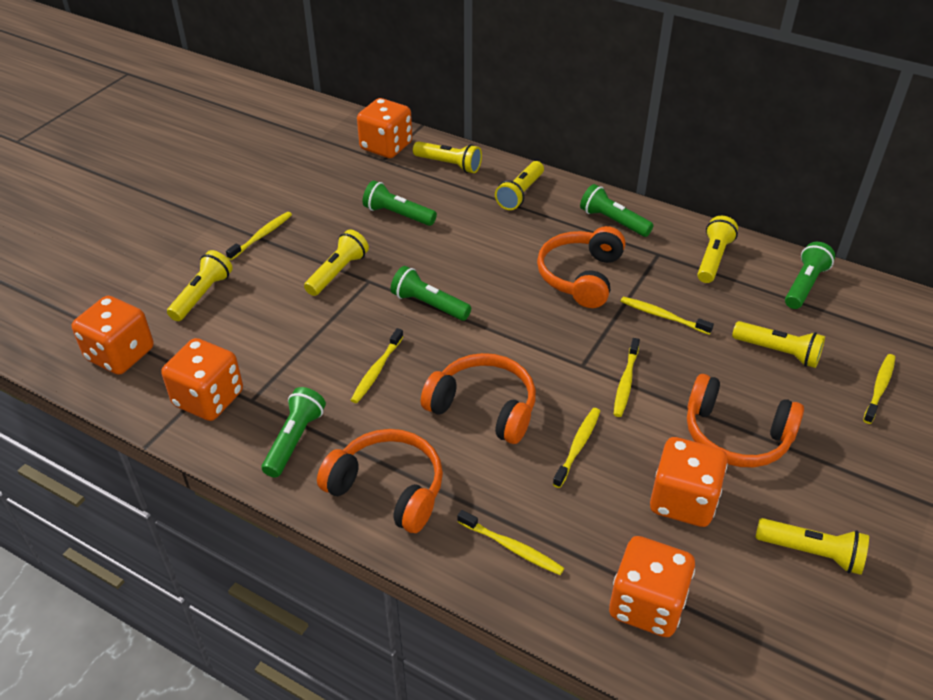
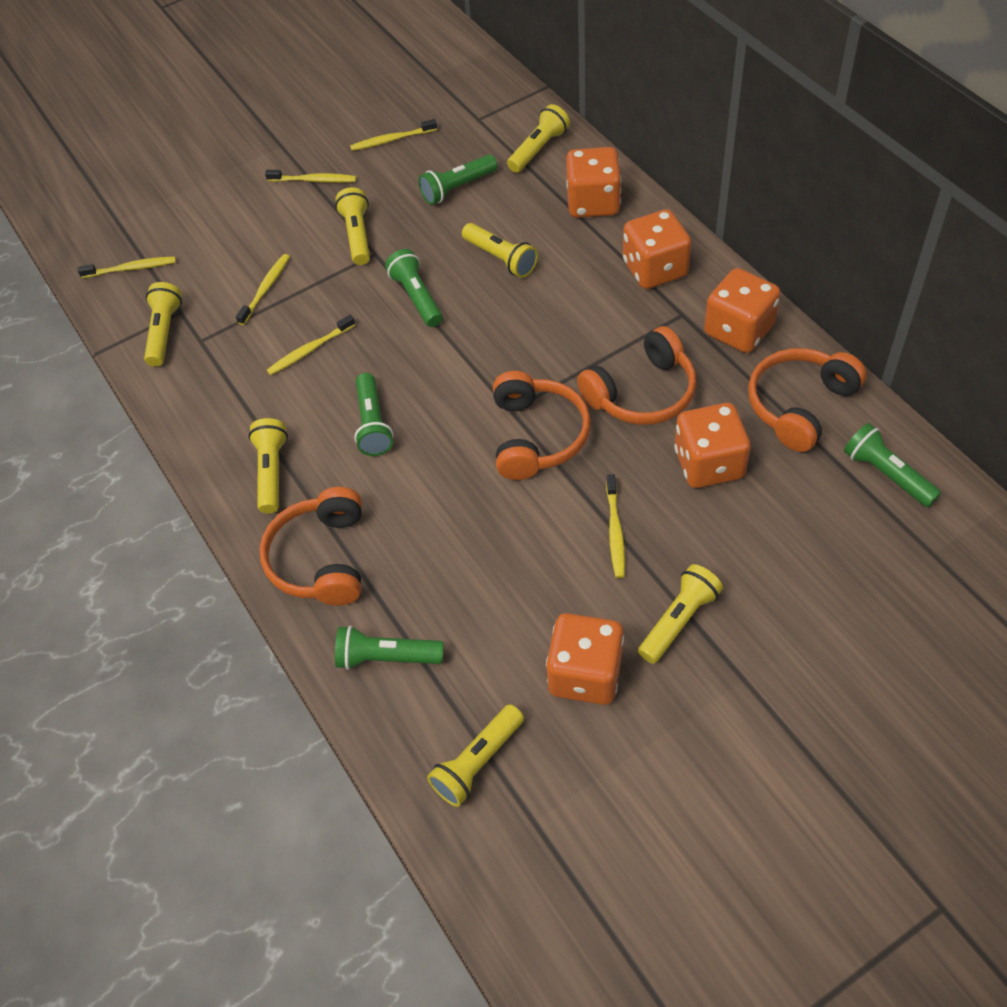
yellow toothbrush: [226,212,292,260] [351,328,404,403] [457,510,564,575] [553,408,600,488] [614,338,640,417] [621,297,714,335] [863,354,895,424] = 7 -> [78,256,176,278] [236,254,290,325] [265,170,356,183] [267,315,355,375] [350,119,437,151] [606,474,625,578] = 6

